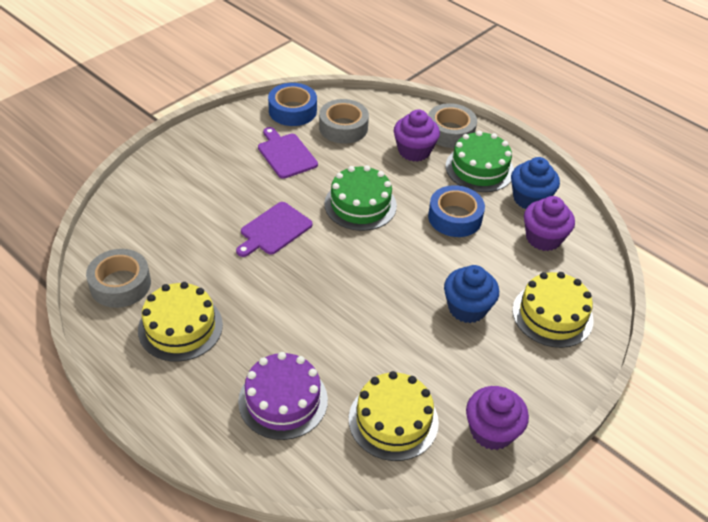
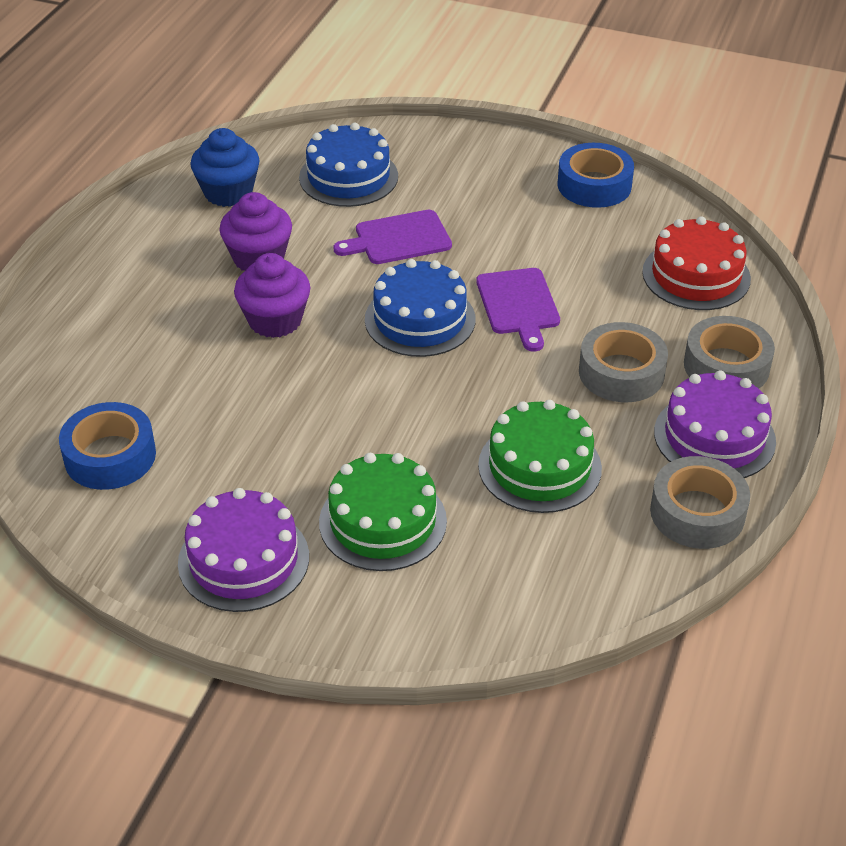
blue cake: none = 0 -> [299,123,398,207] [365,259,475,357] = 2
blue cupcake: [444,265,499,323] [511,157,560,209] = 2 -> [190,128,260,207] = 1
purple cake: [238,352,328,440] = 1 -> [178,488,309,612] [654,370,776,478] = 2
purple cupcake: [394,109,440,162] [466,386,529,450] [524,196,575,251] = 3 -> [219,192,292,271] [234,253,310,338] = 2
red cake: none = 0 -> [642,216,751,310] = 1
yellow cake: [138,282,223,362] [349,371,439,461] [512,272,594,348] = 3 -> none = 0

